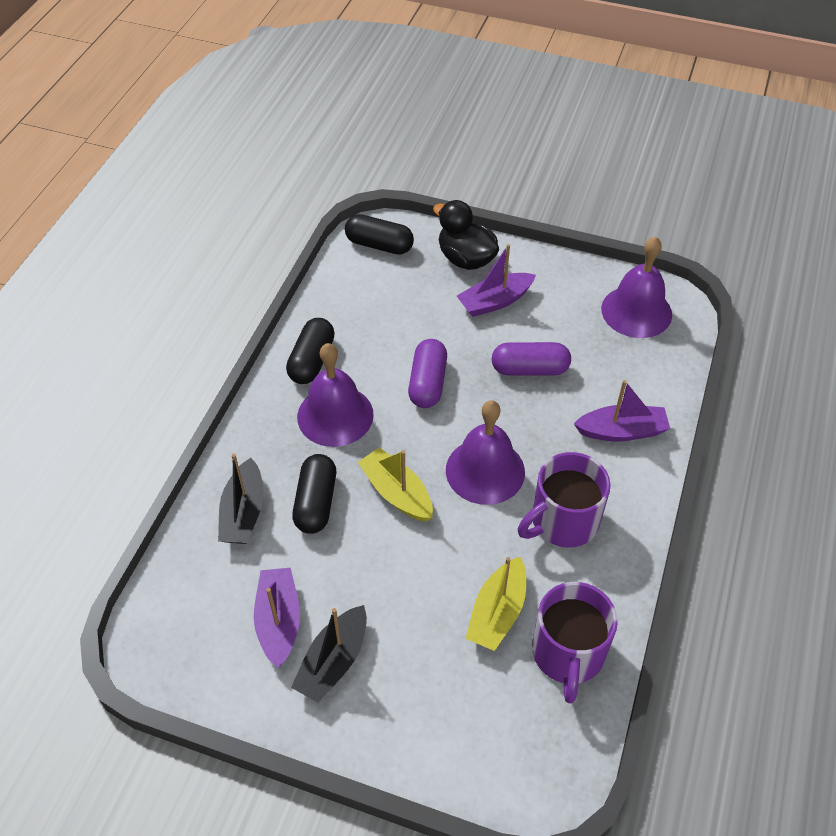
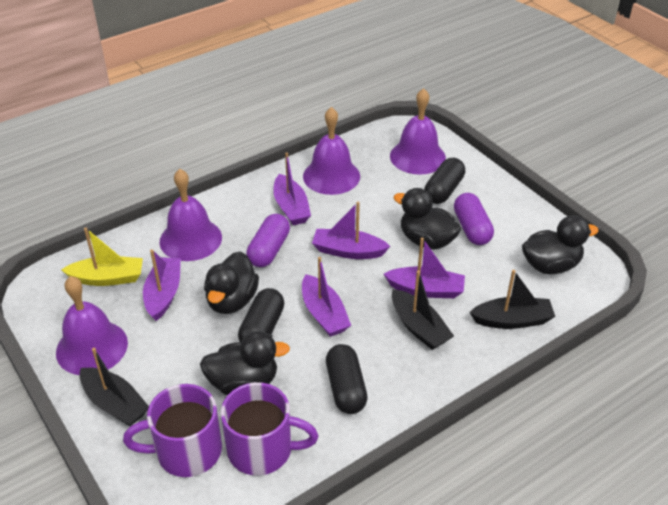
black boat: [218,454,264,544] [291,605,367,703] = 2 -> [80,348,149,426] [392,270,454,350] [470,270,555,329] = 3
black duck: [433,200,499,270] = 1 -> [200,331,290,395] [204,251,259,314] [393,188,461,250] [522,215,599,274] = 4
purple bell: [297,343,374,447] [446,400,525,505] [601,236,672,338] = 3 -> [56,276,128,375] [160,169,222,261] [303,107,360,195] [390,88,446,175] = 4
purple boat: [254,568,300,668] [457,244,536,317] [574,380,670,441] = 3 -> [143,249,181,321] [273,153,311,225] [302,257,351,337] [312,201,390,259] [384,238,465,298] = 5
yellow boat: [358,448,433,522] [466,557,526,651] = 2 -> [61,228,143,286] = 1

